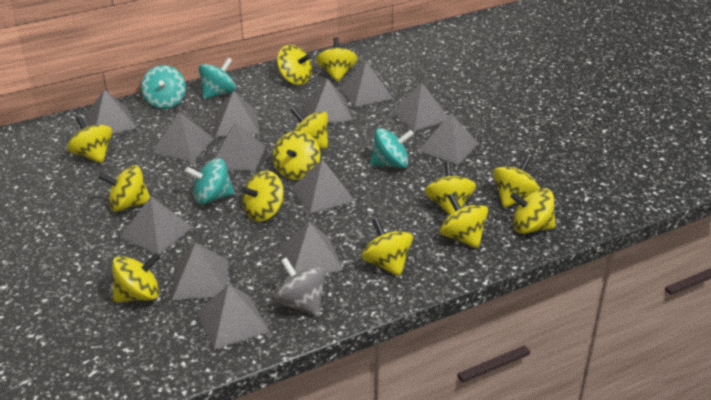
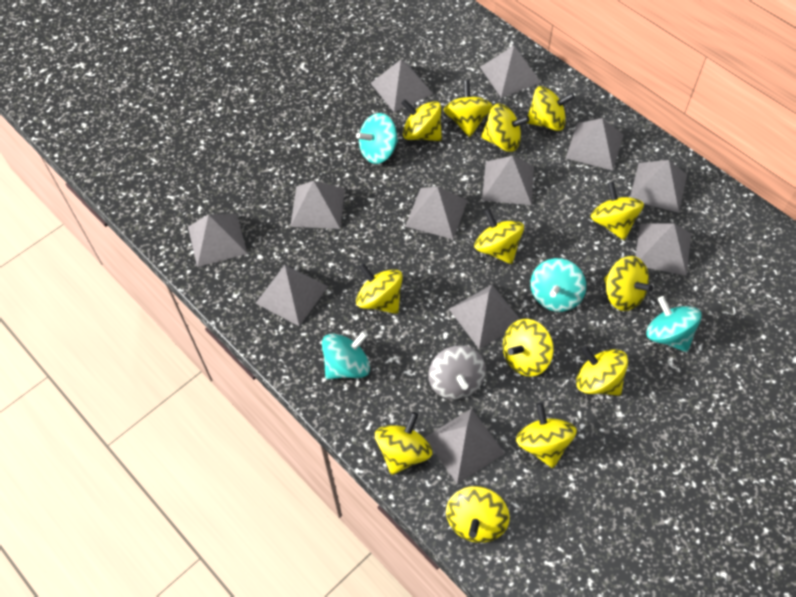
grey pyramid: [84,89,137,134] [120,197,193,255] [153,112,214,162] [172,243,228,300] [196,284,270,349] [214,91,260,137] [214,123,266,171] [279,222,343,276] [292,159,355,214] [305,79,353,123] [339,61,393,107] [391,83,448,131] [418,114,479,164] = 13 -> [188,214,247,267] [256,265,328,326] [290,181,345,229] [371,59,433,112] [405,187,468,239] [424,408,505,484] [449,285,520,349] [480,46,541,98] [482,156,534,205] [566,118,623,170] [630,160,687,213] [635,223,691,276] = 12

